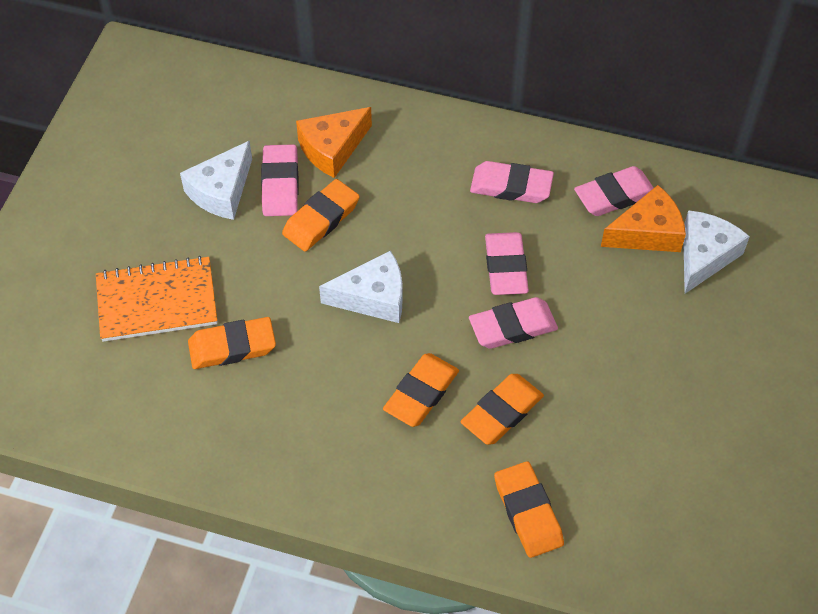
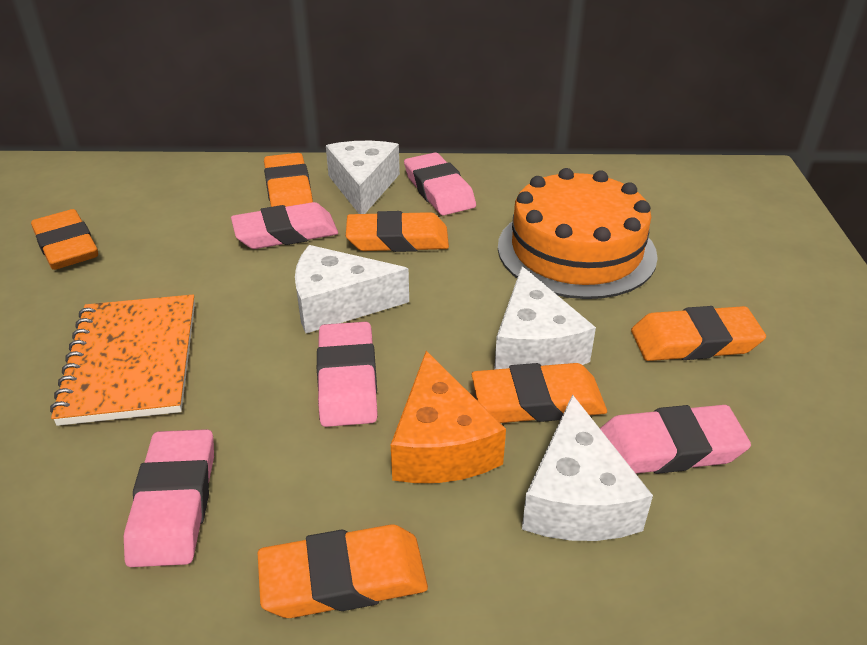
orange cake: none = 0 -> [498,168,658,299] = 1
orange cheese: [296,107,372,178] [601,185,686,252] = 2 -> [391,351,506,483] = 1
orange eraser: [188,317,276,369] [282,179,360,251] [383,353,459,427] [461,374,544,445] [494,461,564,558] = 5 -> [31,209,98,270] [258,524,428,618] [264,153,313,207] [346,211,449,252] [472,363,607,423] [631,306,766,361] = 6
white cheese: [180,140,252,220] [319,250,403,323] [683,210,750,294] = 3 -> [295,245,409,333] [326,141,400,214] [494,266,596,369] [522,394,653,541] = 4

